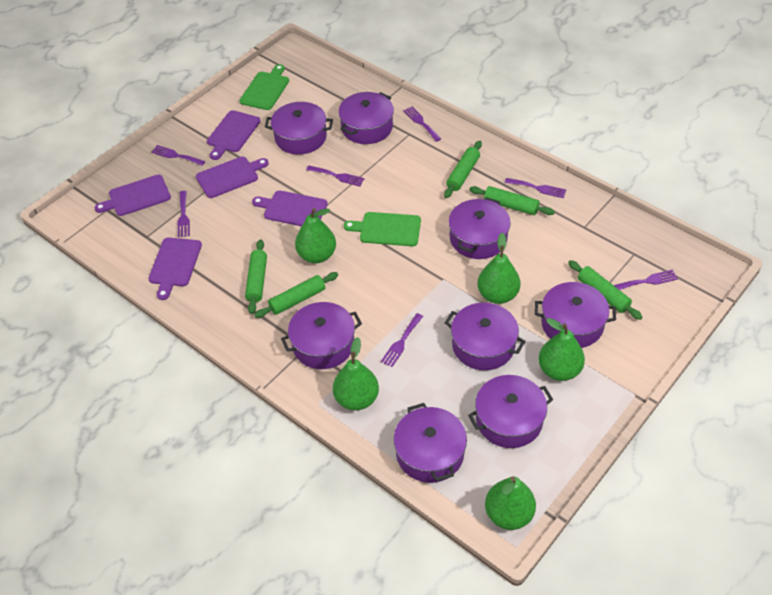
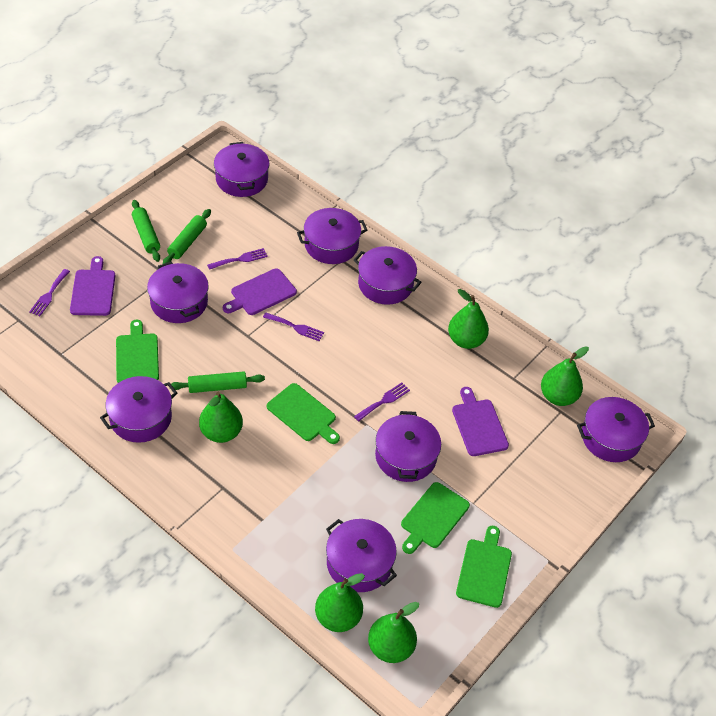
green cutting board: [239,64,289,110] [344,212,421,246] = 2 -> [116,320,159,383] [267,383,340,444] [401,482,470,554] [456,526,512,608] = 4
green rolling pin: [245,240,267,314] [254,272,338,318] [444,141,482,198] [469,186,555,215] [568,260,643,320] = 5 -> [132,200,160,262] [163,209,211,264] [171,371,265,393] = 3
purple cutting board: [95,175,171,216] [148,238,202,300] [196,156,269,198] [207,110,261,160] [252,190,328,226] = 5 -> [70,256,115,316] [223,268,297,315] [452,387,509,456] = 3
purple fork: [151,145,205,166] [178,191,190,237] [306,166,364,187] [381,313,423,367] [403,106,441,142] [505,178,566,198] [614,270,678,290] = 7 -> [29,269,70,316] [207,248,268,270] [263,313,324,341] [354,382,410,421] = 4

